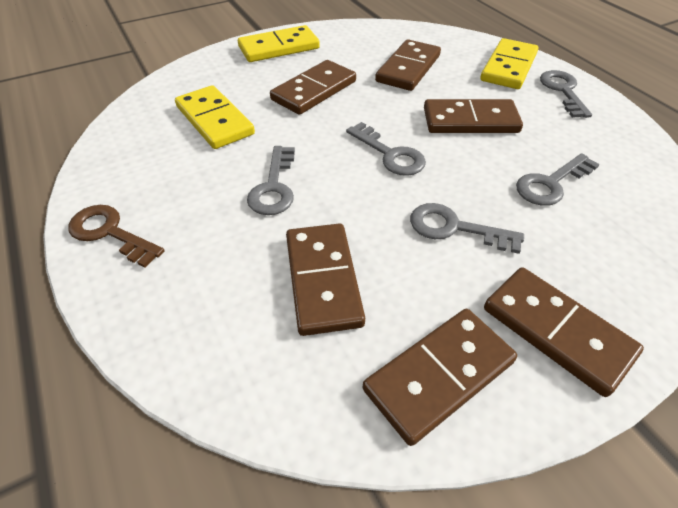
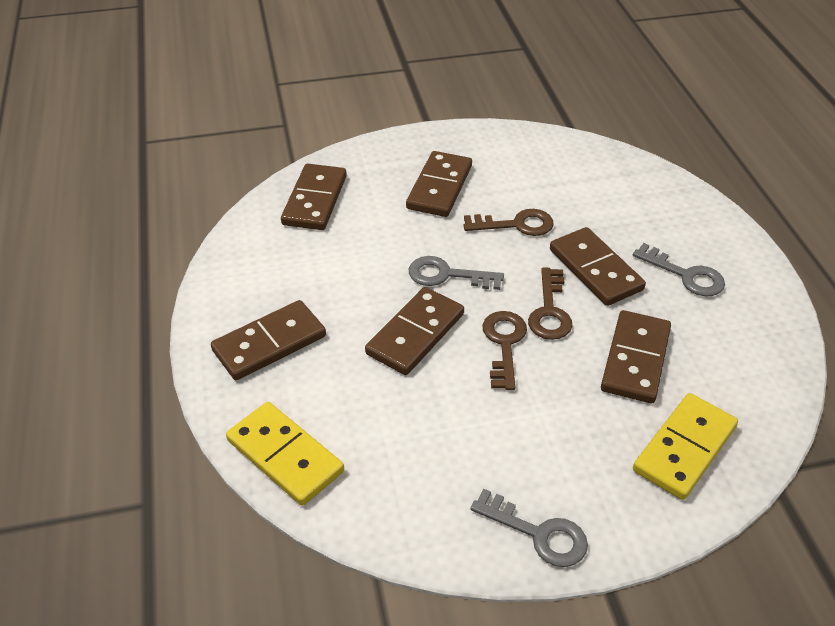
brown key: [68,205,165,268] = 1 -> [464,209,554,236] [482,311,527,390] [528,268,572,340] = 3
grey key: [247,146,295,215] [346,122,426,176] [410,203,524,254] [516,153,600,206] [540,70,592,118] = 5 -> [409,256,504,290] [470,489,588,567] [633,243,725,296] = 3
yellow domino: [175,85,255,149] [238,25,320,62] [480,38,538,89] = 3 -> [226,402,344,506] [633,393,738,500] = 2

